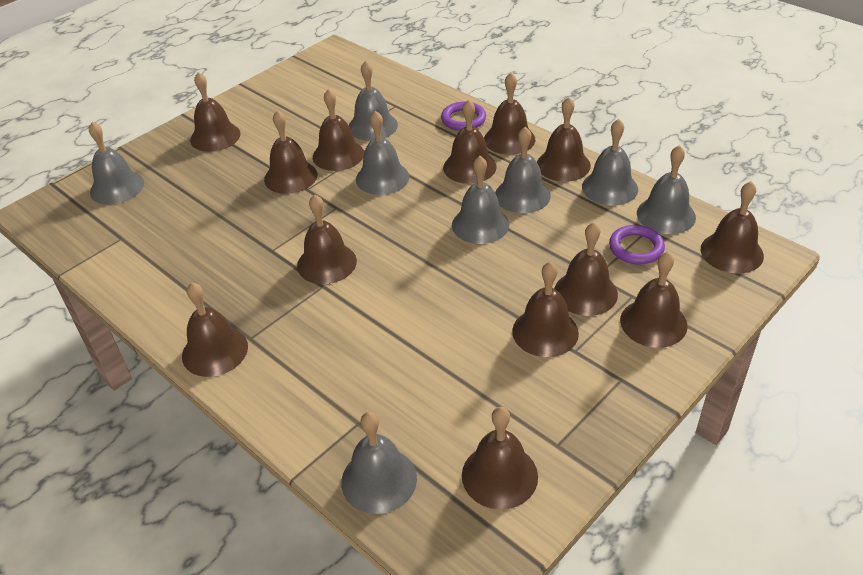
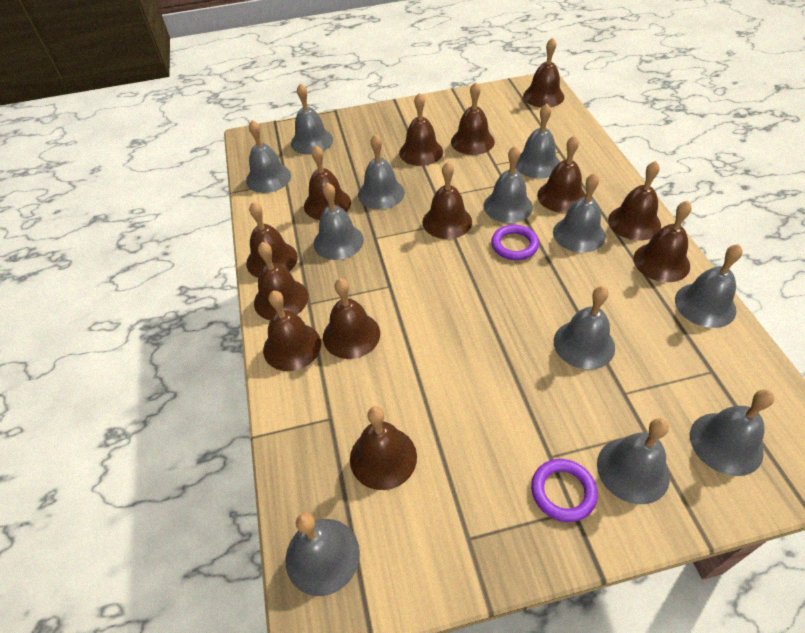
grey bell: [89,122,144,205] [341,412,417,514] [349,61,398,141] [356,111,409,195] [452,156,509,244] [495,127,551,213] [582,119,638,206] [637,145,696,234] = 8 -> [246,120,291,193] [286,513,360,596] [291,83,333,154] [313,182,364,260] [358,134,405,209] [484,146,533,223] [515,104,560,179] [553,173,606,253] [554,286,615,370] [597,418,670,504] [675,244,743,328] [690,389,774,476] = 12

